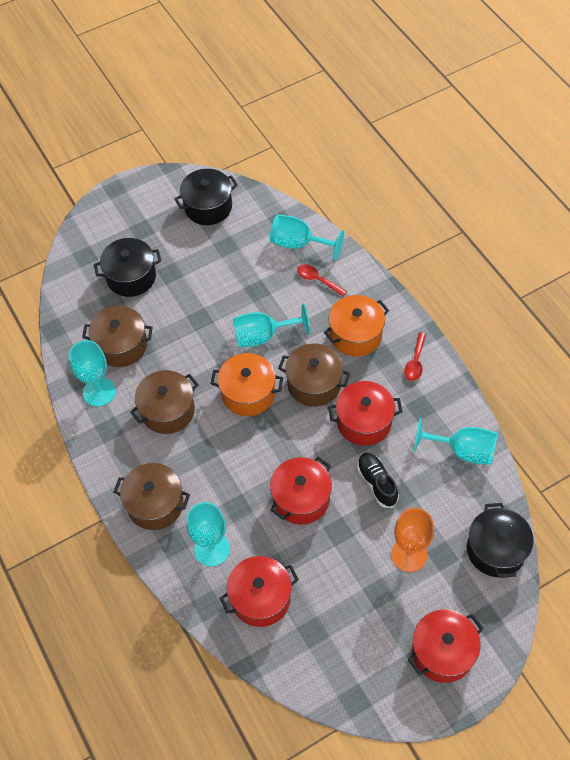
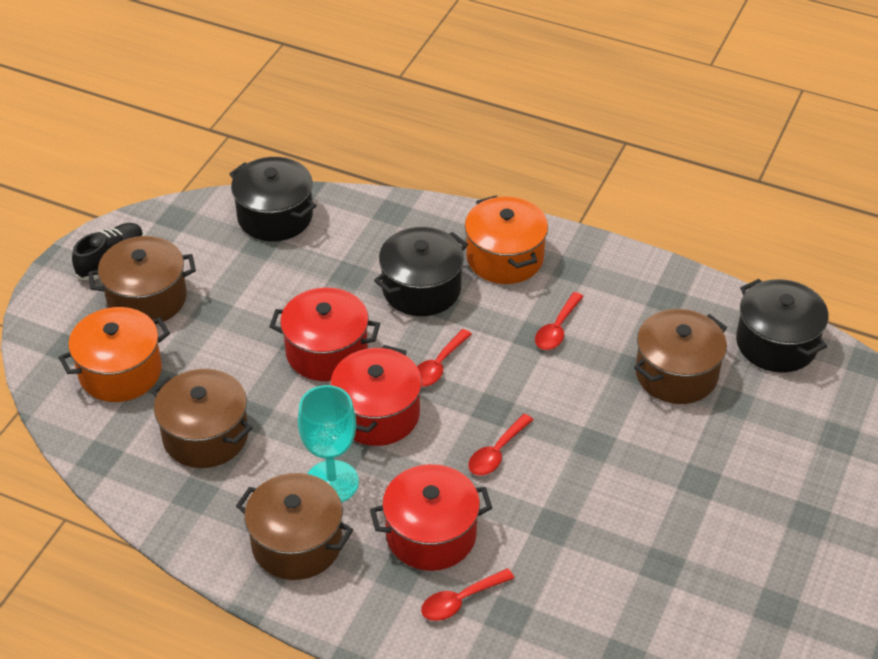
orange goblet: [391,508,434,572] = 1 -> none = 0
red pot: [220,556,299,627] [270,456,332,524] [328,381,403,446] [408,609,484,683] = 4 -> [269,287,380,381] [330,345,422,446] [370,464,492,571] = 3
red spoon: [297,264,347,296] [404,332,426,381] = 2 -> [417,329,472,387] [421,568,514,621] [469,414,533,476] [535,292,584,350] = 4
turquoise goblet: [69,340,116,407] [186,502,230,567] [233,303,310,348] [270,214,344,260] [414,418,497,465] = 5 -> [298,385,359,503] = 1

